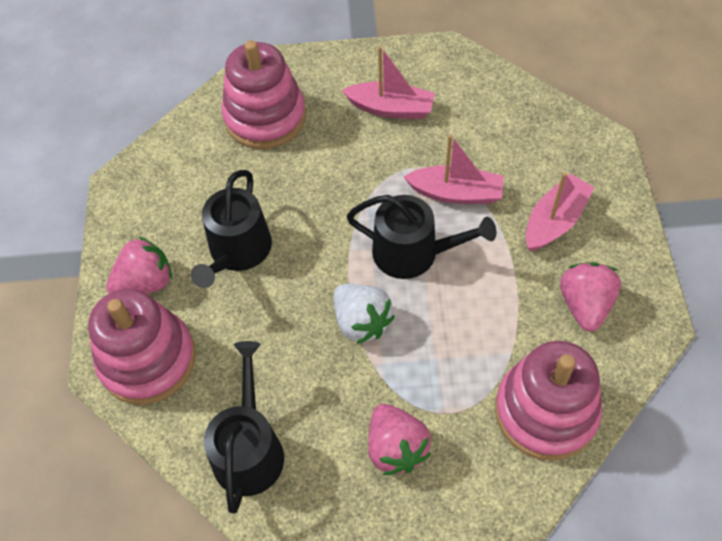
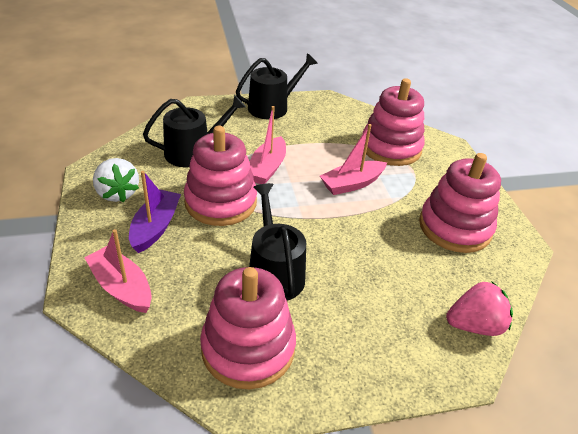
pink stacking toy: [88,289,196,404] [222,40,306,149] [495,341,602,461] = 3 -> [184,126,257,226] [200,267,296,389] [363,78,425,166] [419,153,501,253] = 4
pink strawberry: [106,236,172,294] [368,404,431,475] [560,262,621,331] = 3 -> [446,281,513,336] = 1
purple boat: none = 0 -> [129,171,181,253] = 1

